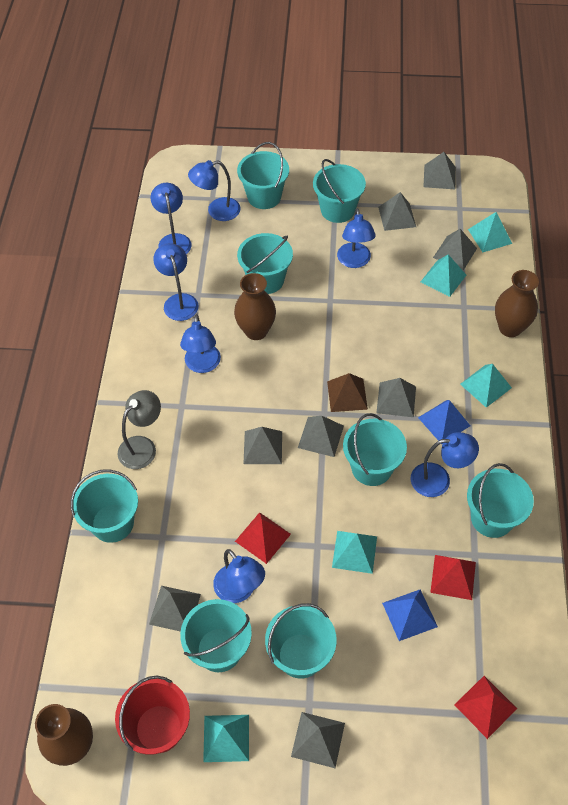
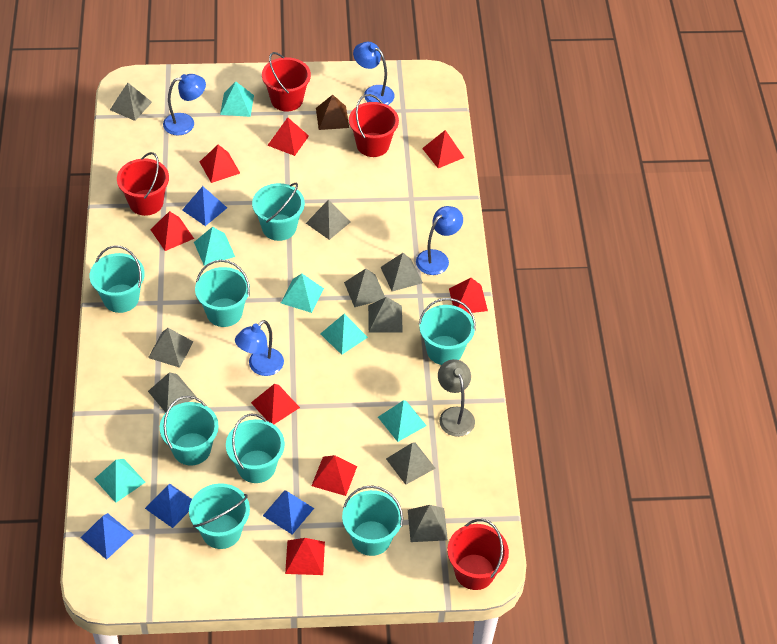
blue lamp: [151,183,192,254] [153,243,199,321] [180,314,221,373] [188,160,241,221] [213,549,265,603] [337,208,376,268] [411,432,479,497] = 7 -> [163,74,206,135] [235,320,284,376] [353,42,395,105] [416,206,463,275] = 4
blue pyramid: [382,589,438,641] [418,400,470,444] = 2 -> [81,513,134,560] [145,483,192,528] [182,186,227,226] [263,490,314,535] = 4
brown vase: [35,704,93,766] [234,273,276,340] [495,270,539,337] = 3 -> none = 0
grey pyramid: [149,586,201,632] [243,427,282,464] [291,712,345,768] [298,416,344,457] [376,378,416,417] [378,192,416,231] [423,152,456,189] [433,229,477,270] = 8 -> [110,83,152,121] [148,328,194,368] [148,372,196,413] [306,200,351,240] [344,268,385,307] [368,297,403,333] [381,253,423,291] [386,443,436,485] [408,505,448,542] = 9
red bucket: [115,675,190,755] = 1 -> [117,152,169,216] [262,52,311,111] [349,94,399,157] [447,519,509,590] = 4
red pyramid: [235,512,291,564] [430,555,476,600] [455,676,517,739] = 3 -> [150,211,194,251] [200,145,240,183] [251,384,300,424] [267,117,309,156] [285,538,325,575] [312,455,357,496] [422,130,465,168] [449,278,488,313] = 8
turquoise pyramid: [203,715,249,762] [332,531,377,574] [421,255,466,297] [460,364,512,408] [468,212,512,252] = 5 -> [95,459,146,503] [194,227,235,266] [220,82,254,117] [281,273,324,313] [320,314,368,355] [378,400,427,442] = 6

